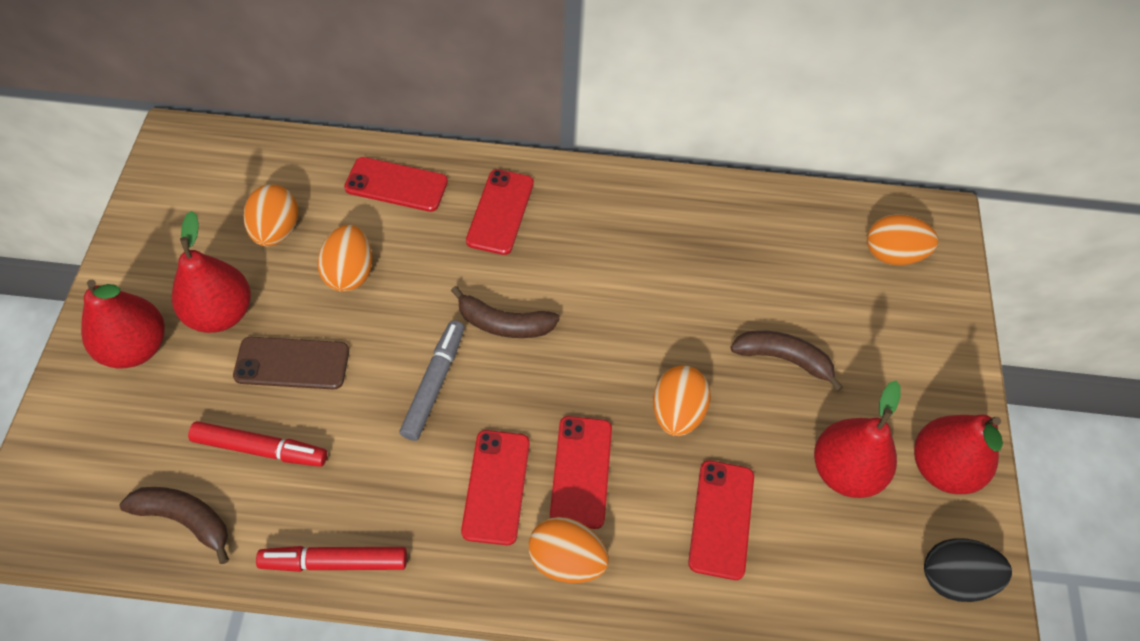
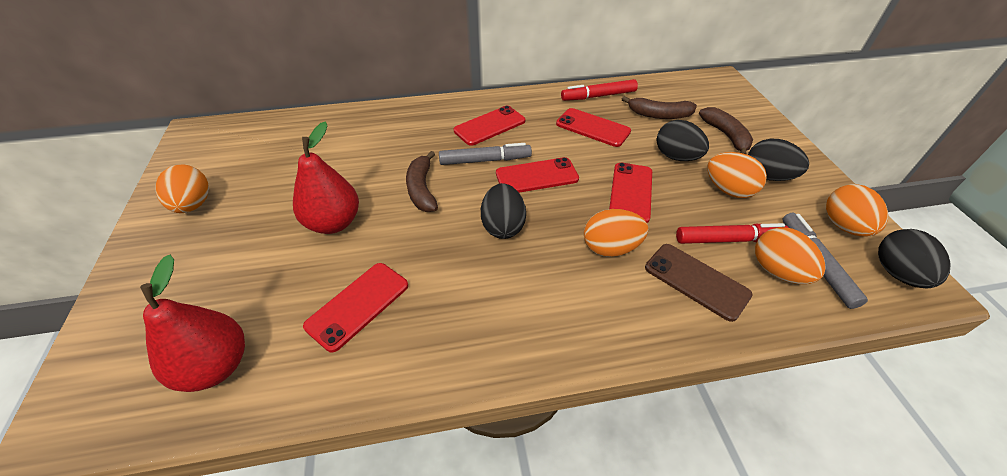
black egg: [924,539,1012,602] = 1 -> [481,183,526,239] [657,120,709,161] [748,139,809,181] [878,229,950,288] = 4
grey marker: [400,320,465,441] = 1 -> [439,143,532,165] [782,213,868,309] = 2
red pear: [81,280,165,369] [172,211,251,333] [814,381,901,498] [914,415,1003,494] = 4 -> [140,254,245,392] [293,121,359,234] = 2

